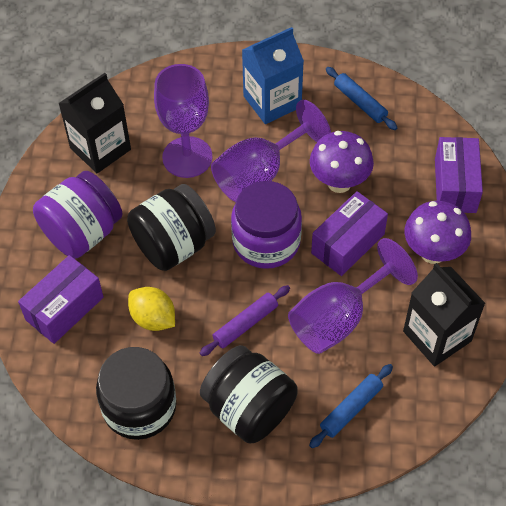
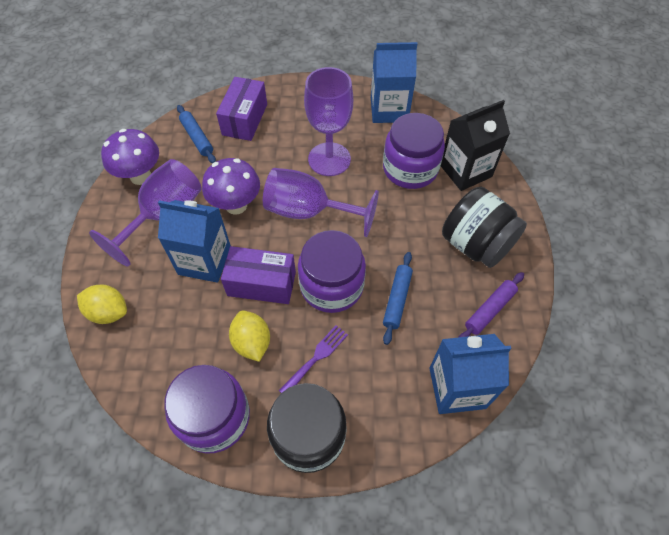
black carton: [58,73,131,173] [403,263,485,367] = 2 -> [441,100,510,191] = 1
black jar: [96,347,176,440] [127,184,216,271] [200,345,298,443] = 3 -> [267,383,347,473] [442,187,527,268] = 2
blue carton: [242,27,304,124] = 1 -> [158,200,231,283] [371,42,417,123] [429,334,511,414] = 3
purple box: [18,255,104,344] [311,191,388,276] [435,137,483,213] = 3 -> [216,77,267,141] [221,246,296,304] = 2
purple fork: none = 0 -> [279,325,348,393] = 1
purple jar: [33,171,122,258] [231,181,302,269] = 2 -> [164,365,250,454] [298,230,366,313] [383,113,445,189] = 3
yellow lemon: [128,287,175,331] = 1 -> [77,285,127,324] [229,311,270,362] = 2

